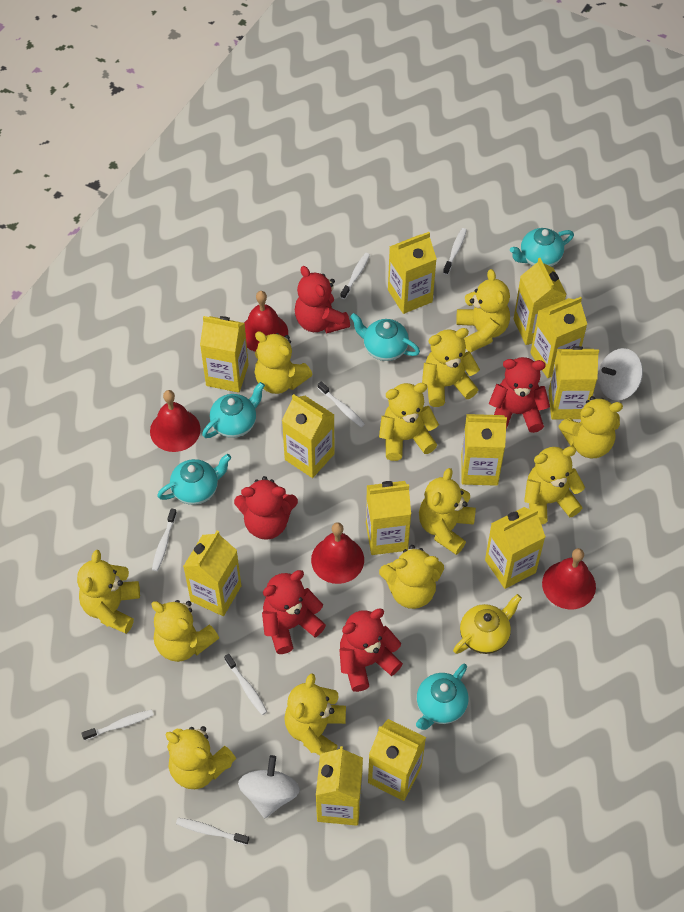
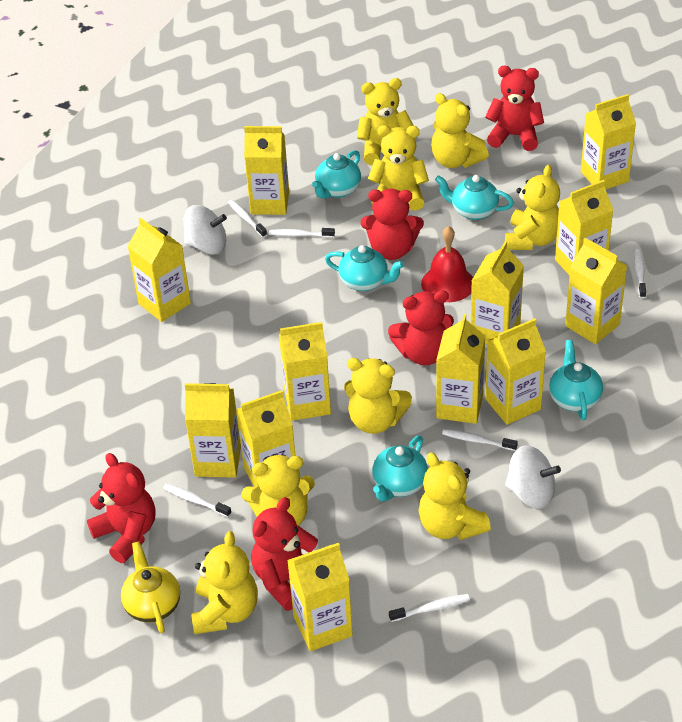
red bell: [150,390,201,452] [244,291,288,352] [311,522,364,584] [542,548,596,609] = 4 -> [421,226,473,302] = 1
white toothbrush: [81,709,154,741] [152,508,177,571] [176,818,249,845] [224,654,267,715] [318,381,365,427] [341,253,370,299] [443,228,467,275] = 7 -> [163,483,231,517] [228,200,267,238] [269,228,335,238] [389,594,470,622] [442,429,518,451] [634,249,646,298] = 6
yellow teddy bear: [77,550,140,634] [151,600,219,662] [165,726,236,789] [254,331,312,394] [284,673,346,755] [379,383,439,461] [379,545,444,609] [419,468,476,555] [422,328,480,407] [456,269,510,353] [524,446,585,525] [558,396,623,458] = 12 -> [191,531,258,634] [241,454,315,526] [344,358,412,434] [357,78,414,165] [368,125,429,211] [419,452,491,540] [431,93,489,168] [505,165,560,250] = 8

